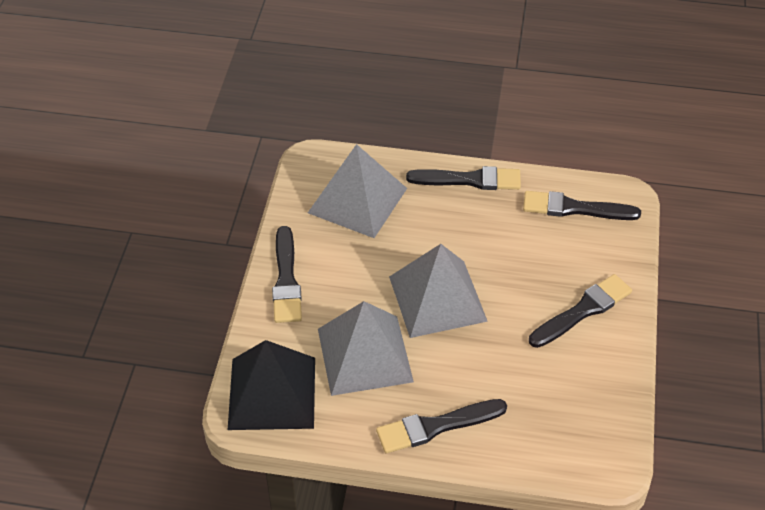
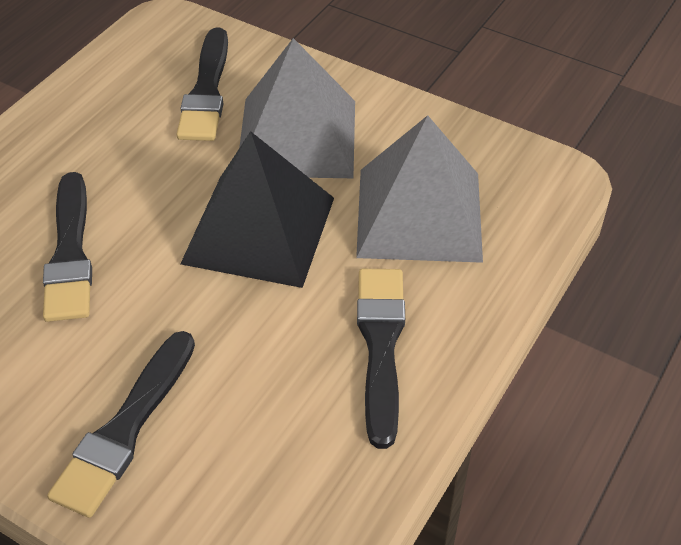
black brush: [272,226,302,323] [376,399,507,453] [406,166,521,190] [523,191,641,220] [529,274,632,348] = 5 -> [43,172,92,322] [47,331,195,518] [176,28,228,141] [357,269,405,449] = 4
grey pyramid: [308,144,407,238] [318,301,414,396] [389,244,488,338] = 3 -> [239,38,355,178] [356,115,483,263] = 2

